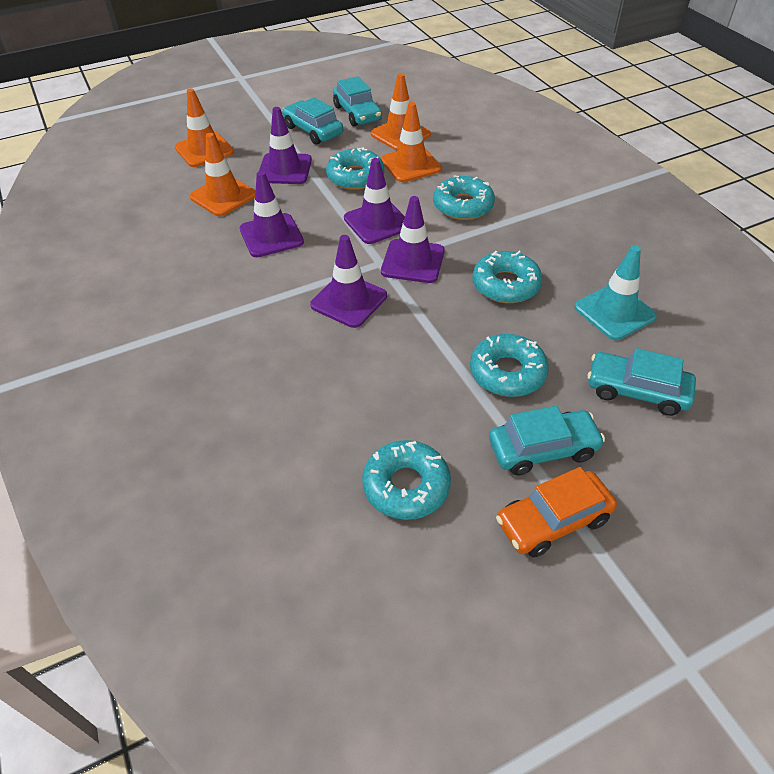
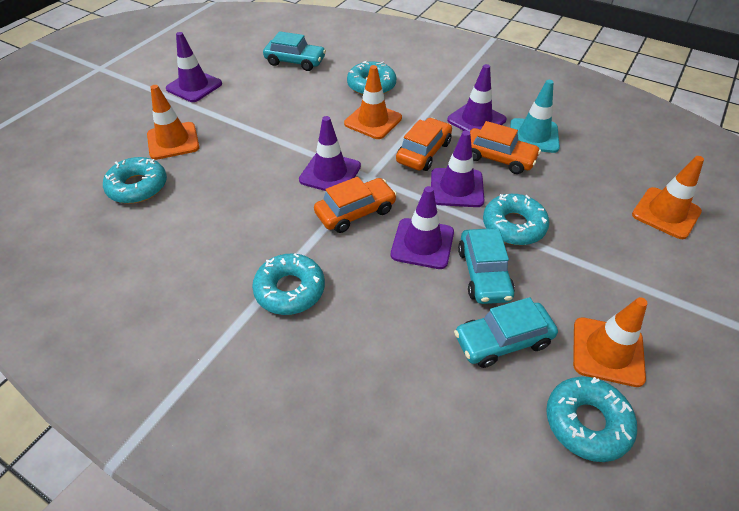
orange car: [496,467,617,557] = 1 -> [314,177,397,233] [396,118,452,171] [470,121,541,174] = 3
turquoise car: [282,97,343,145] [333,76,382,127] [489,406,605,476] [588,348,696,416] = 4 -> [263,31,326,71] [454,297,558,368] [458,228,515,304] = 3

